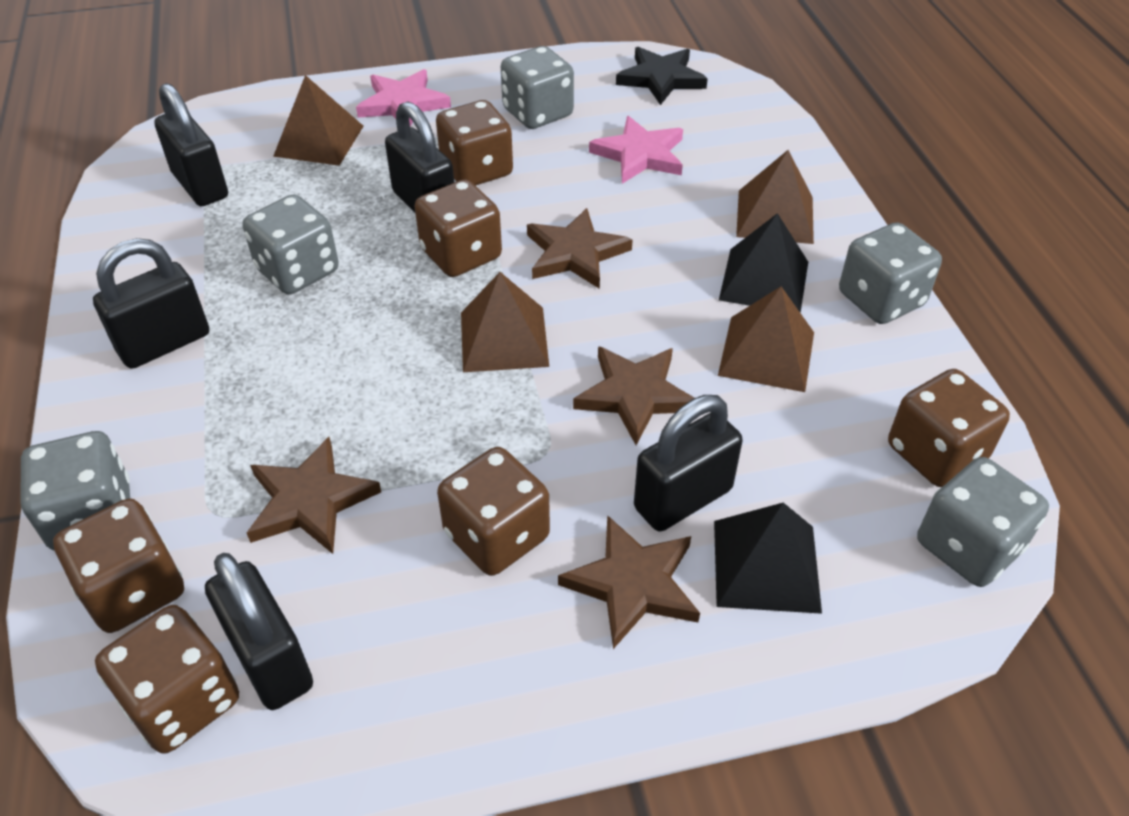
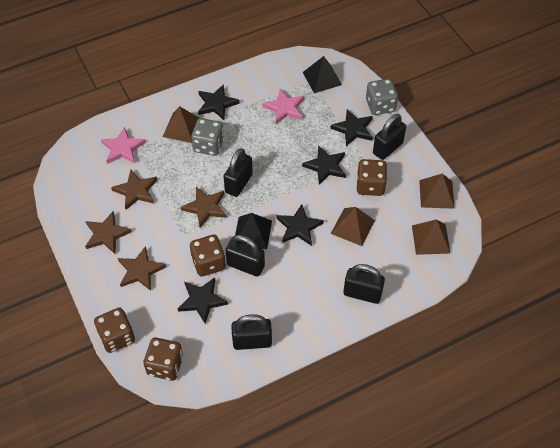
black star: [616,47,708,105] = 1 -> [178,277,228,324] [198,84,240,120] [277,204,324,246] [302,145,346,185] [330,109,373,146] = 5
brown dice: [53,499,184,633] [95,605,239,754] [414,179,502,277] [436,100,513,186] [437,447,550,576] [888,369,1010,487] = 6 -> [94,308,135,353] [143,338,183,381] [190,235,226,277] [357,159,387,196] = 4
grey dice: [20,431,130,550] [243,194,339,295] [501,46,574,129] [839,222,942,324] [917,457,1049,587] = 5 -> [191,118,224,156] [366,79,398,115] = 2

